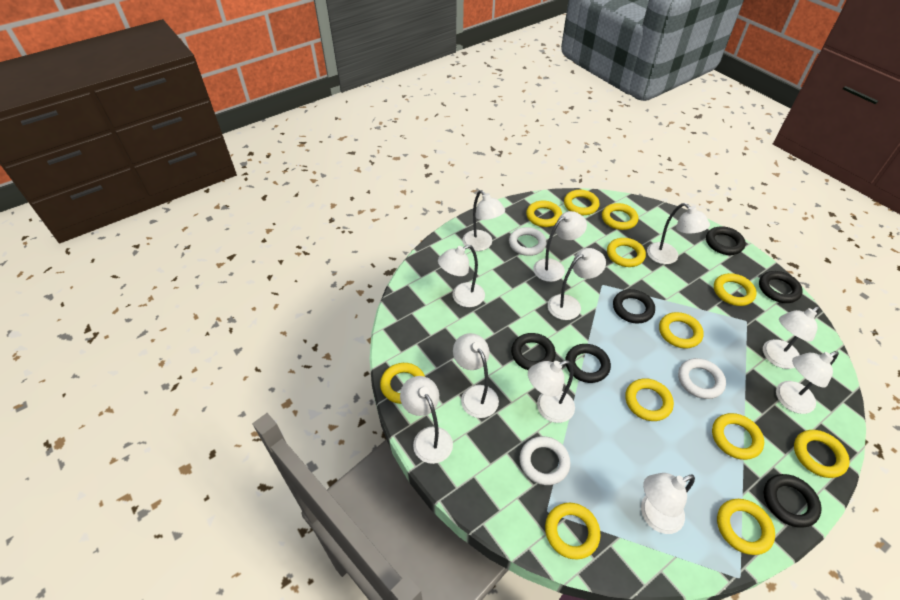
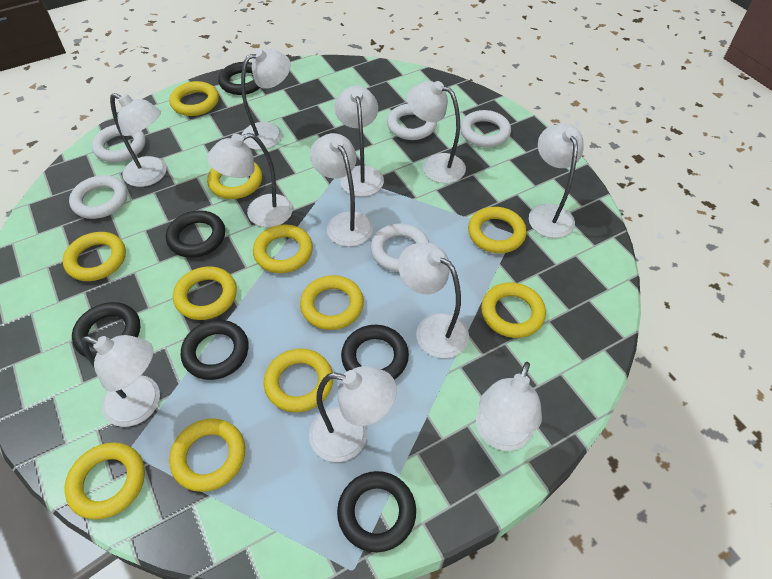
white ring: [509,227,546,256] [519,436,570,485] [678,358,726,399] = 3 -> [69,175,128,219] [92,125,146,162] [371,223,429,272] [387,104,437,140] [460,110,511,147] = 5
yellow ring: [380,363,425,404] [526,200,562,227] [545,503,601,559] [564,190,600,215] [602,203,638,230] [607,238,646,267] [625,378,674,421] [659,312,704,348] [712,413,764,460] [714,273,757,306] [717,499,775,555] [794,430,850,478] = 12 -> [63,232,126,281] [64,443,145,519] [169,81,219,116] [169,418,245,492] [173,266,237,320] [207,162,262,199] [253,225,313,273] [264,349,333,412] [300,275,364,330] [468,207,527,253] [481,283,546,338] = 11

